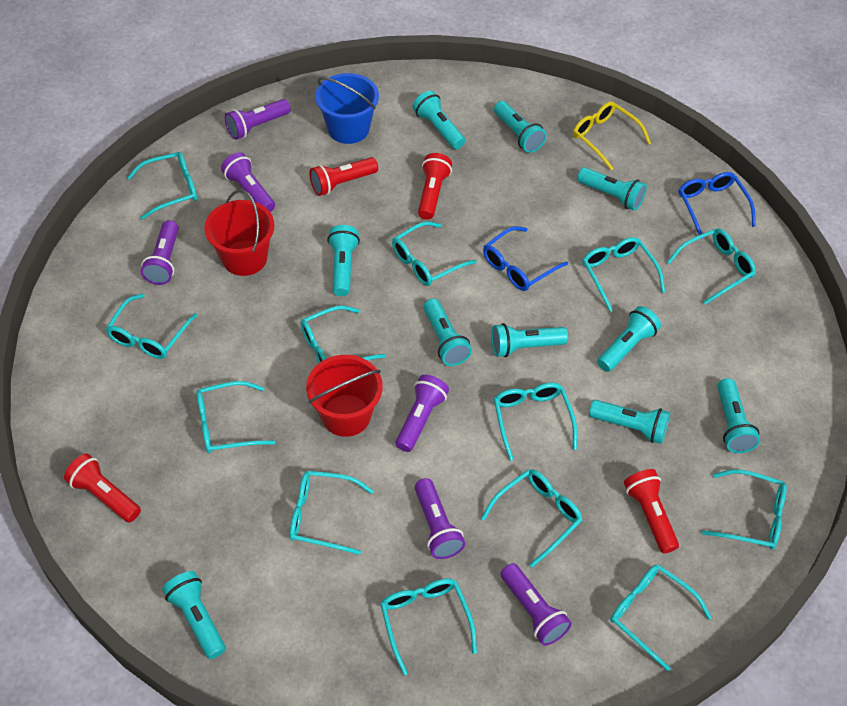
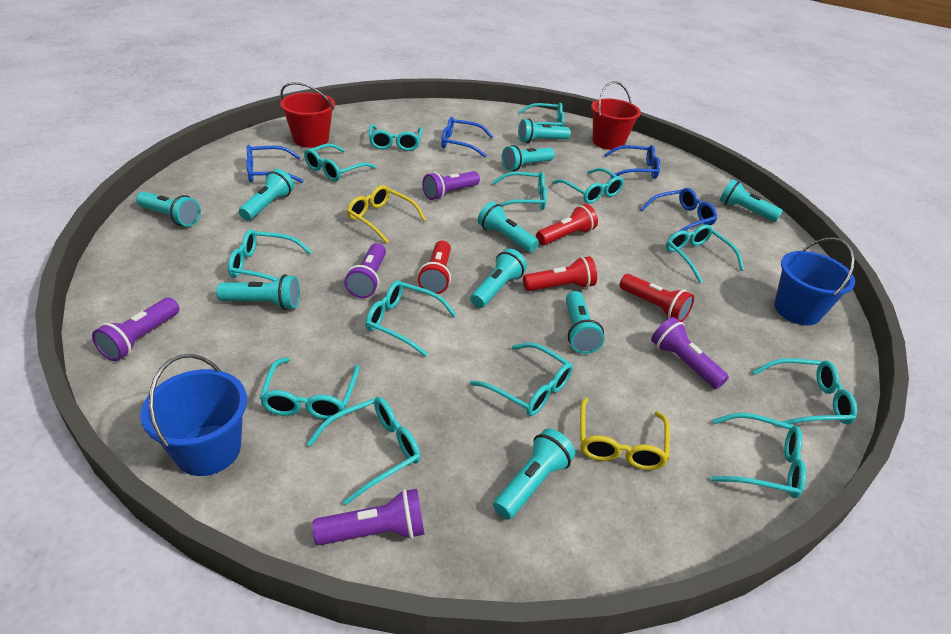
blue bucket: [315,73,379,144] = 1 -> [140,354,247,476] [774,237,855,325] = 2
blue glasses: [483,226,568,291] [679,172,756,239] = 2 -> [247,145,303,183] [441,117,494,158] [604,145,660,179] [640,188,717,235] = 4
purple flashlight: [141,220,179,285] [221,152,275,212] [225,99,291,140] [395,375,449,452] [415,478,465,559] [501,563,572,646] = 6 -> [92,298,179,361] [312,489,424,545] [344,243,386,298] [422,171,480,200] [651,317,729,389] = 5
yellow glasses: [573,101,651,170] = 1 -> [347,185,426,243] [580,397,670,470] = 2

